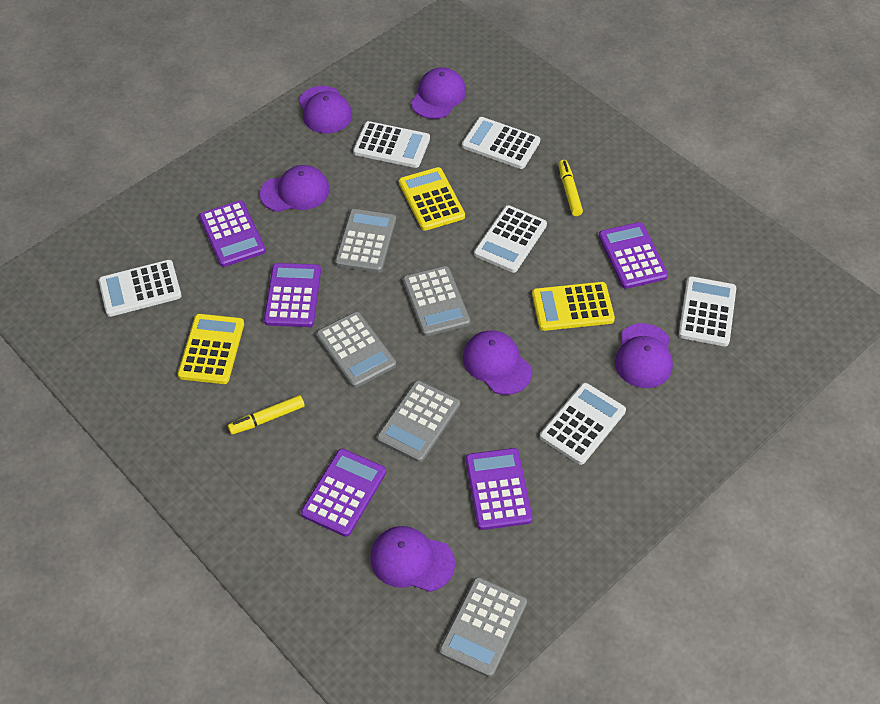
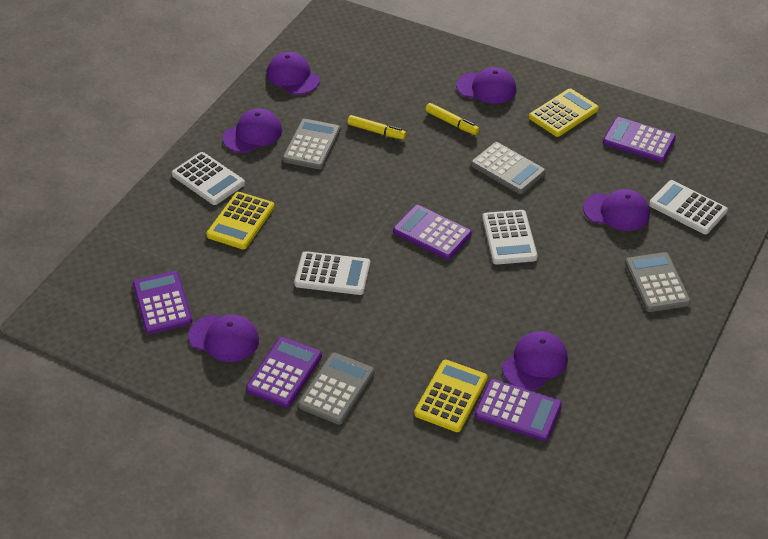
grey calculator: [316,312,396,388] [335,209,396,273] [377,380,460,463] [403,266,470,336] [439,577,527,677] = 5 -> [282,119,341,169] [298,353,375,425] [471,142,546,194] [625,252,691,312] = 4
white calculator: [99,260,182,317] [353,121,430,168] [462,117,540,169] [474,205,547,273] [540,383,626,465] [678,276,736,346] = 6 -> [172,152,245,205] [294,251,370,295] [482,210,538,265] [649,180,728,234] = 4

